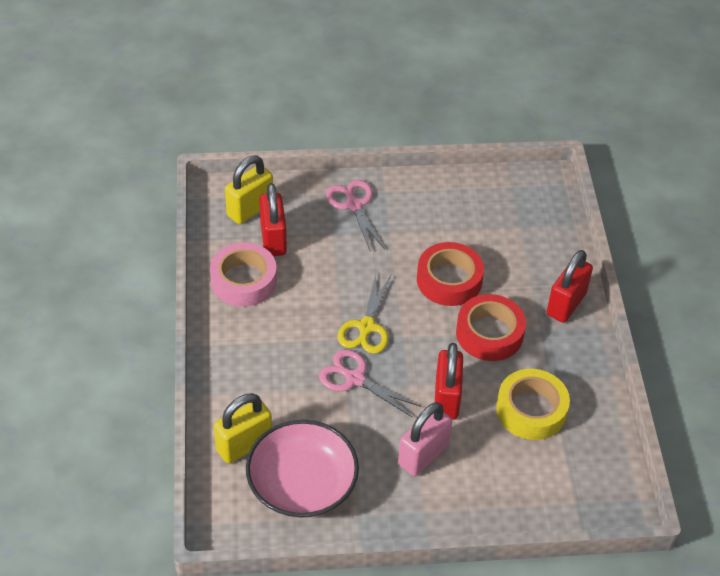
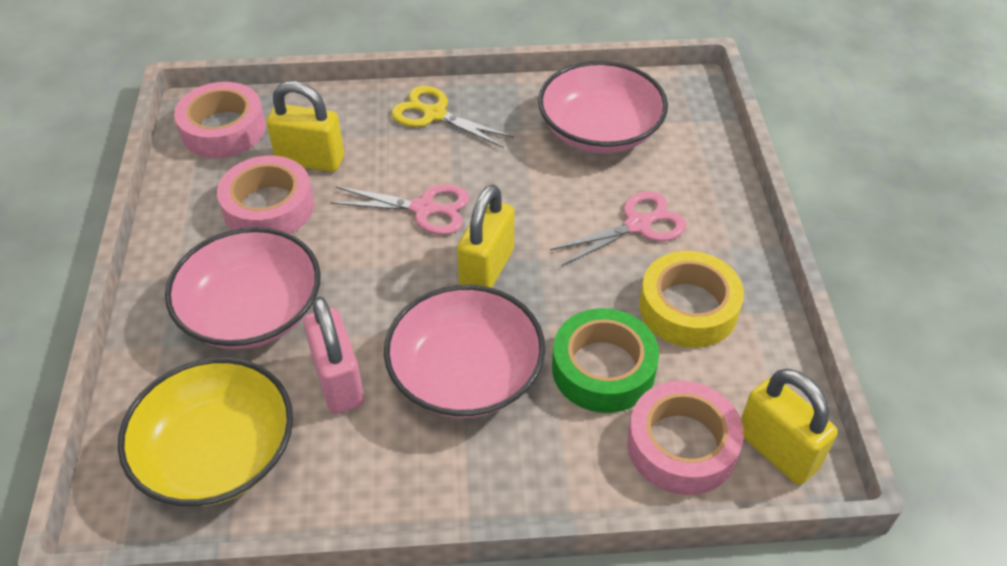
green tape: none = 0 -> [552,308,659,413] = 1
pink bowl: [246,420,359,518] = 1 -> [165,227,321,349] [384,284,545,418] [538,61,668,153] = 3
pink tape: [210,242,277,307] = 1 -> [174,82,266,158] [217,156,314,234] [627,381,744,495] = 3
red padlock: [259,183,287,256] [435,343,463,420] [547,250,593,323] = 3 -> none = 0
red tape: [417,242,484,306] [456,294,526,361] = 2 -> none = 0
yellow bowl: none = 0 -> [118,357,293,506] = 1
yellow padlock: [214,393,272,463] [225,156,273,224] = 2 -> [266,81,344,172] [457,184,515,288] [741,369,838,485] = 3

